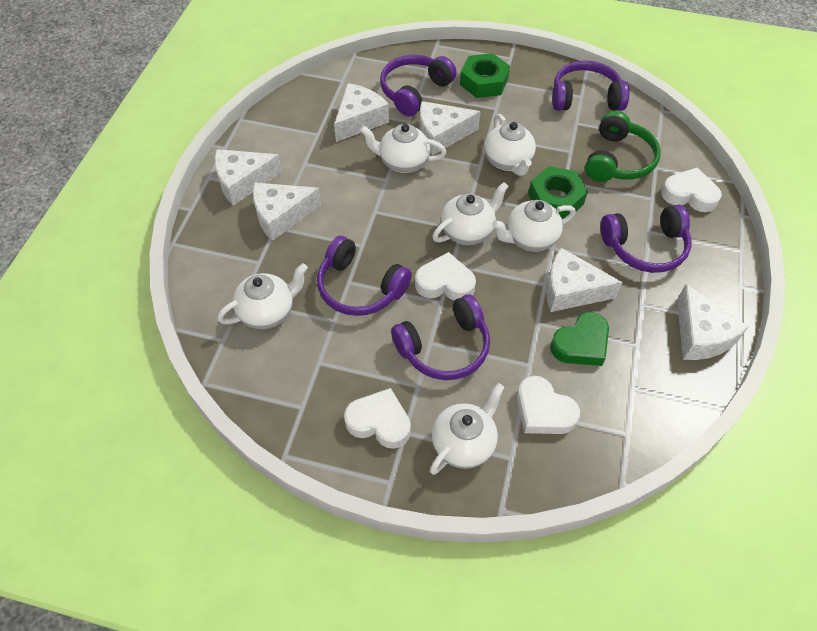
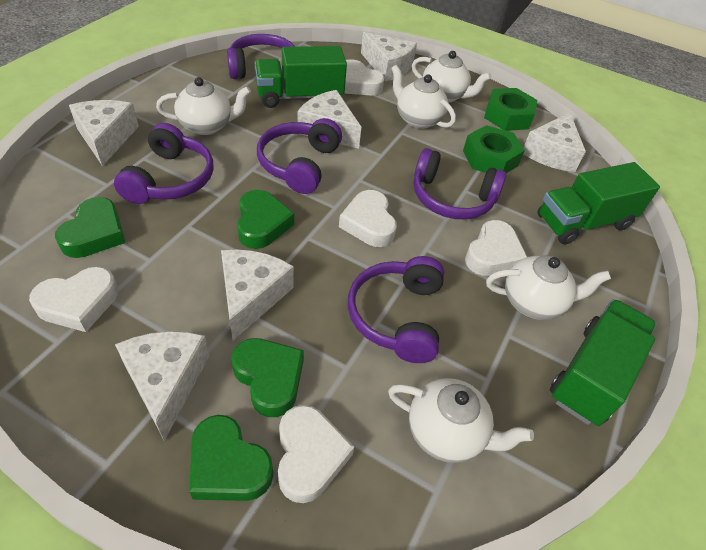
green headphones: [585,111,661,182] = 1 -> none = 0
green heart: [550,312,609,366] = 1 -> [55,197,125,258] [189,415,273,501] [231,338,304,417] [237,190,294,249] = 4
green truck: none = 0 -> [255,46,347,108] [538,162,660,245] [550,299,657,426] = 3
white heart: [344,388,411,449] [415,252,476,301] [517,376,580,434] [661,168,722,212] = 4 -> [29,267,118,332] [278,405,354,503] [339,190,397,247] [344,59,384,95] [465,220,527,276] = 5
white teapot: [217,263,308,329] [360,124,446,173] [429,383,504,475] [433,182,509,245] [485,114,536,176] [492,200,576,252] = 6 -> [156,77,251,135] [388,378,534,463] [391,65,456,129] [412,51,491,103] [486,255,611,320] = 5

